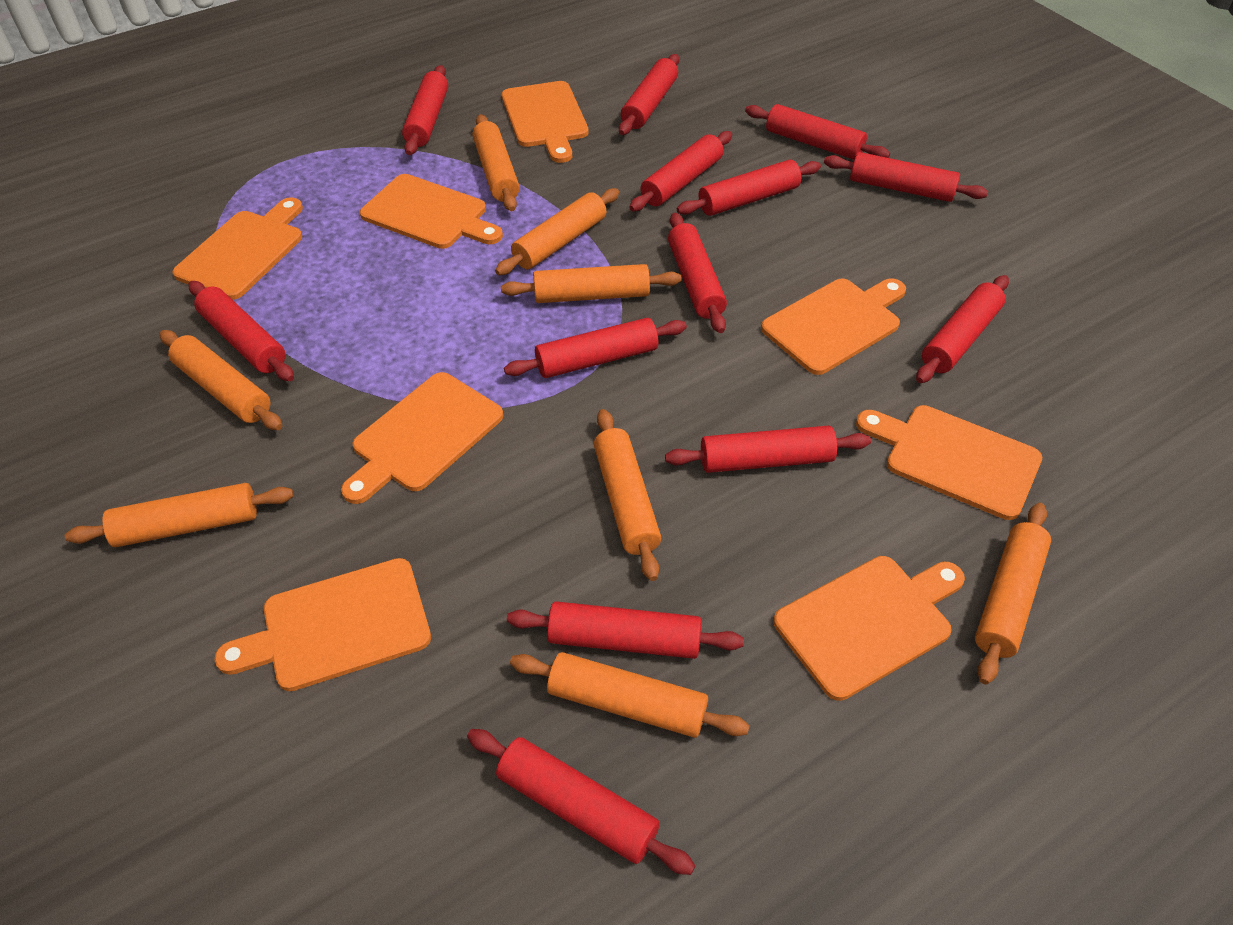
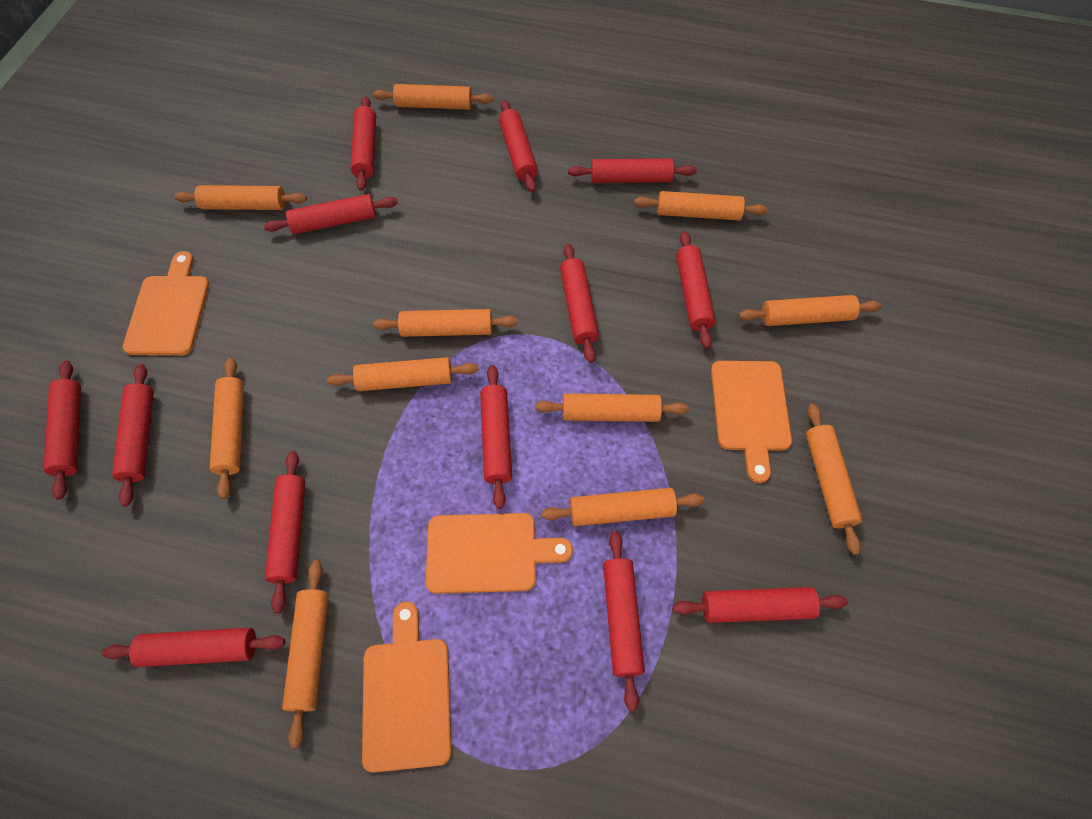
orange cutting board: [172,197,303,300] [215,558,431,691] [341,372,503,504] [360,174,503,249] [502,81,589,163] [761,278,906,375] [773,556,965,701] [856,405,1042,520] = 8 -> [123,251,209,355] [362,602,452,773] [426,513,573,594] [711,361,792,483] = 4
orange rolling pin: [65,483,294,547] [160,330,282,430] [473,114,520,211] [495,188,619,275] [501,264,682,303] [510,652,750,738] [594,409,661,581] [975,503,1051,684] = 8 -> [174,185,307,210] [210,358,244,499] [282,560,329,748] [327,357,478,391] [373,84,493,110] [373,309,518,337] [535,393,689,422] [541,488,705,526] [634,191,768,220] [739,295,881,326] [806,403,862,555] = 11

